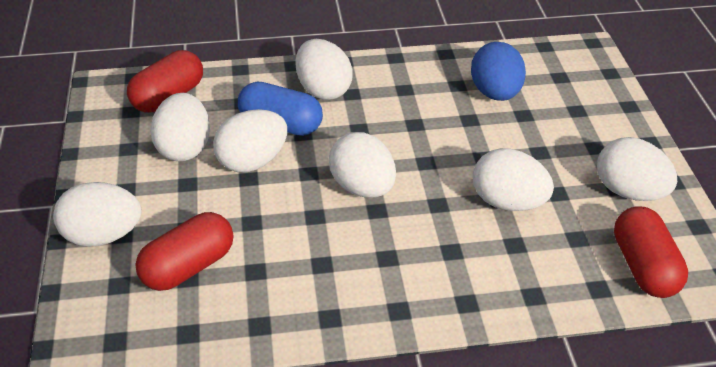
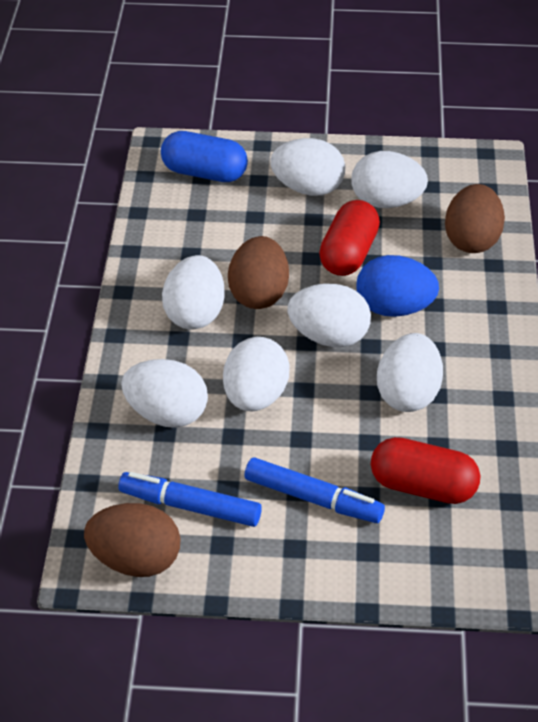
blue marker: none = 0 -> [118,472,262,527] [244,457,385,523] = 2
brown egg: none = 0 -> [84,503,181,577] [228,236,289,309] [445,184,505,253] = 3
red capsule: [127,50,203,113] [135,212,233,291] [614,207,688,298] = 3 -> [319,200,380,276] [371,437,480,504] = 2

